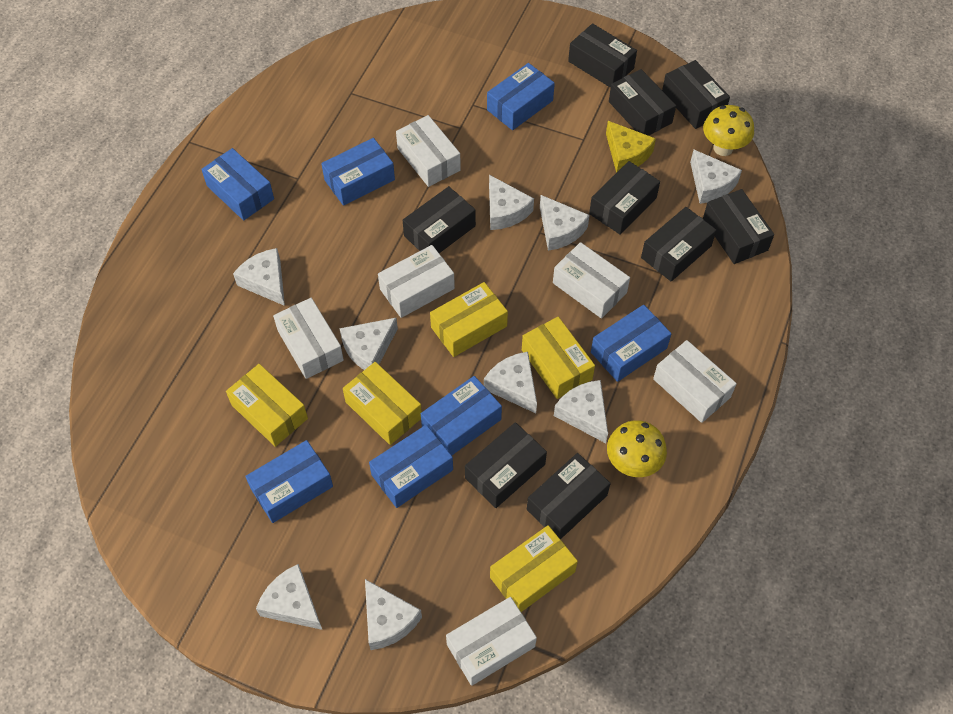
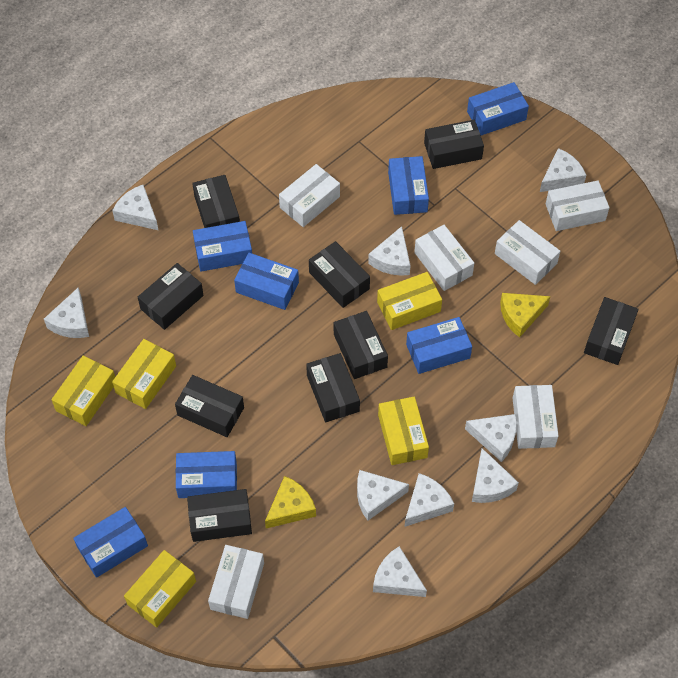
yellow cheese: [606,121,656,173] = 1 -> [265,476,316,528] [500,293,550,338] = 2
yellow mushroom: [607,420,667,477] [703,105,754,156] = 2 -> none = 0

